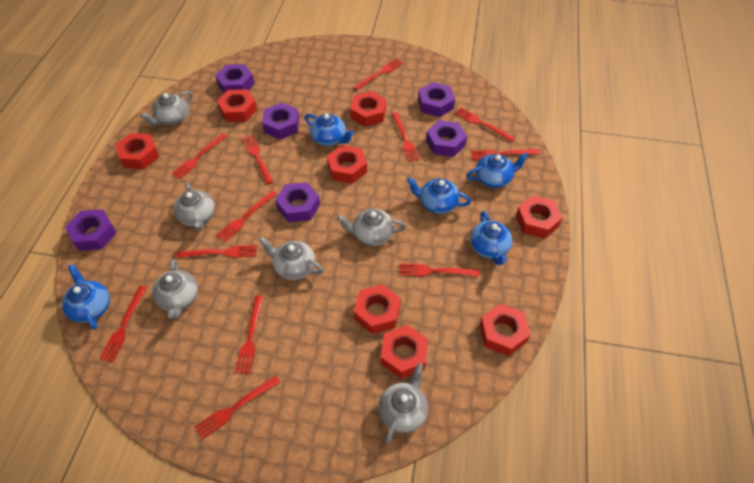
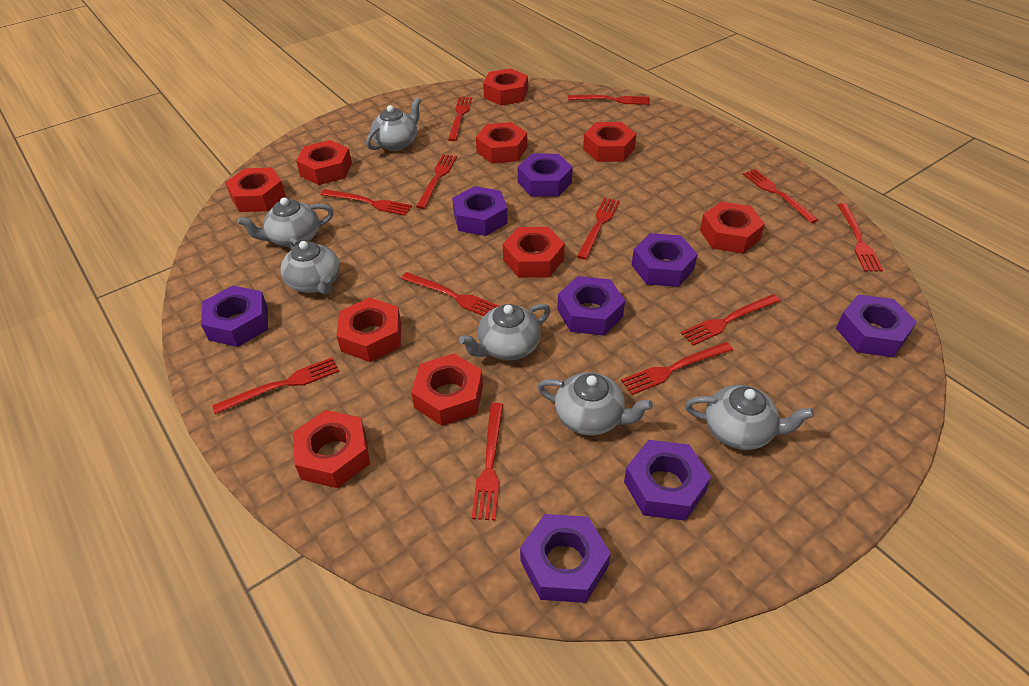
blue teapot: [62,264,110,330] [305,113,354,146] [407,177,471,214] [467,153,529,188] [470,211,512,265] = 5 -> none = 0
purple nut: [65,209,117,251] [215,64,255,93] [262,103,299,139] [275,182,320,222] [418,82,455,117] [426,120,467,157] = 6 -> [201,286,268,347] [452,186,508,236] [518,154,573,197] [520,514,611,603] [557,276,625,335] [624,440,711,521] [632,233,698,287] [836,294,917,358] = 8
red nut: [115,133,159,169] [217,89,257,122] [327,145,367,184] [350,91,386,127] [354,284,401,334] [381,325,428,379] [479,304,530,356] [516,195,563,238] = 8 -> [225,167,286,212] [293,410,370,488] [296,140,352,185] [336,297,401,362] [411,354,483,426] [476,122,527,164] [483,68,528,106] [503,227,565,278] [583,122,636,162] [700,202,765,254] = 10

